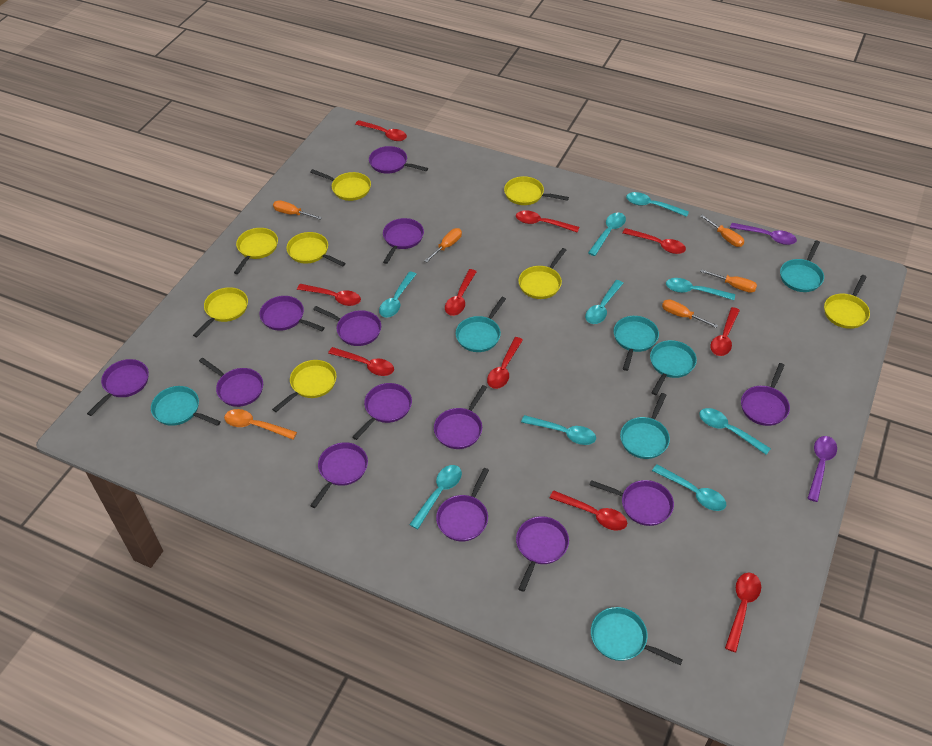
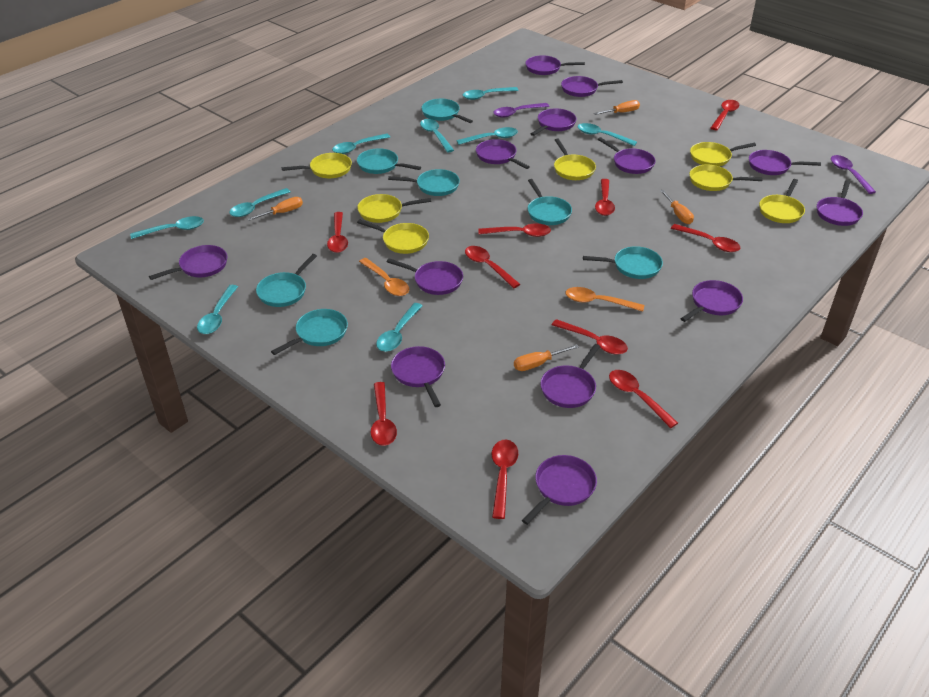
orange screwdriver: [273,200,322,219] [424,228,462,262] [662,299,718,328] [700,215,744,247] [700,269,757,293] = 5 -> [247,197,303,221] [514,344,579,371] [594,100,640,115] [660,190,694,224] = 4
orange spoon: [224,409,297,440] = 1 -> [359,258,409,296] [566,287,644,312] = 2
yellow pan: [193,287,248,337] [234,228,278,274] [272,360,337,412] [286,232,346,266] [310,169,371,201] [504,176,569,205] [518,248,566,299] [824,275,870,329] = 8 -> [282,153,352,178] [357,194,431,223] [357,219,429,254] [554,138,596,180] [689,165,763,191] [690,142,756,166] [759,179,805,223] = 7

